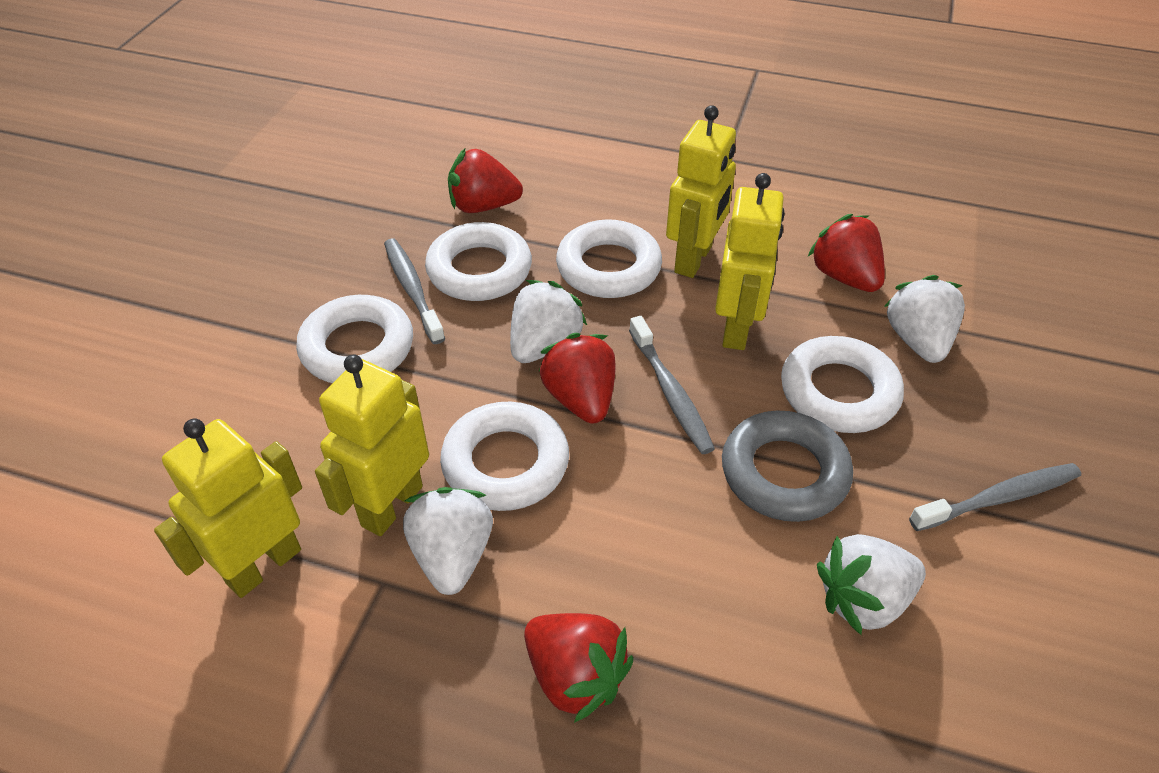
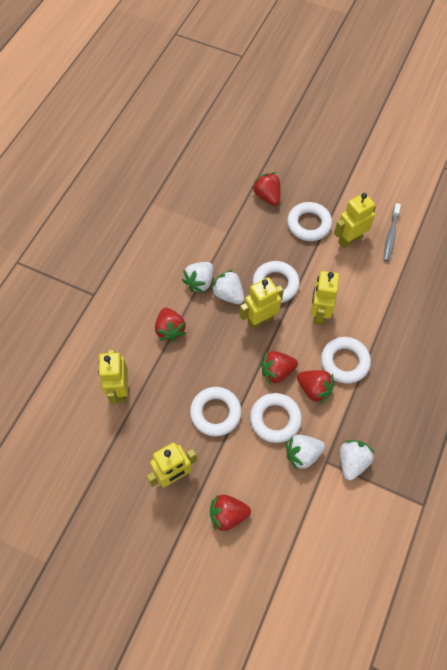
grey ring: [722,411,853,522] = 1 -> none = 0
grey toothbrush: [384,238,445,344] [629,316,715,454] [909,463,1081,531] = 3 -> [383,203,401,262] = 1
red strawberry: [448,149,523,213] [524,613,634,723] [539,333,616,424] [808,214,885,292] = 4 -> [155,307,186,342] [210,495,251,531] [252,172,281,206] [261,351,298,384] [297,370,334,404] = 5
yellow robot: [154,418,302,598] [315,355,429,536] [666,105,736,278] [715,173,785,350] = 4 -> [98,350,128,404] [146,442,197,487] [240,277,284,329] [311,271,339,325] [334,193,376,248] = 5

